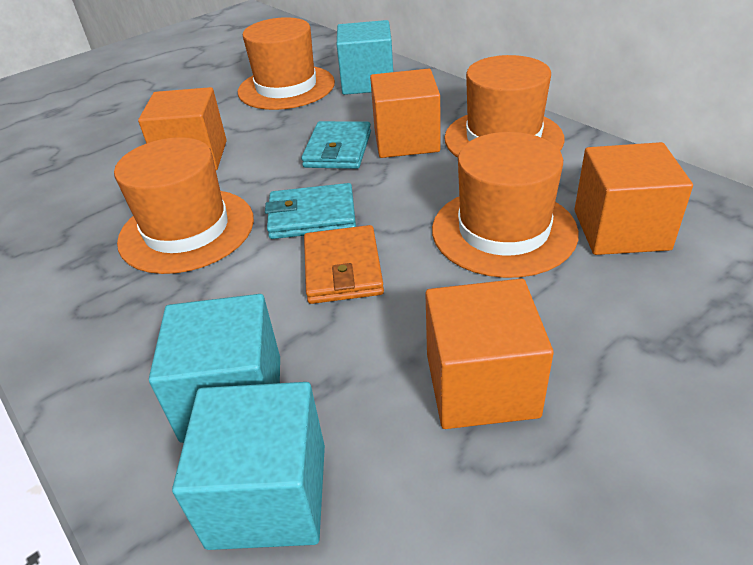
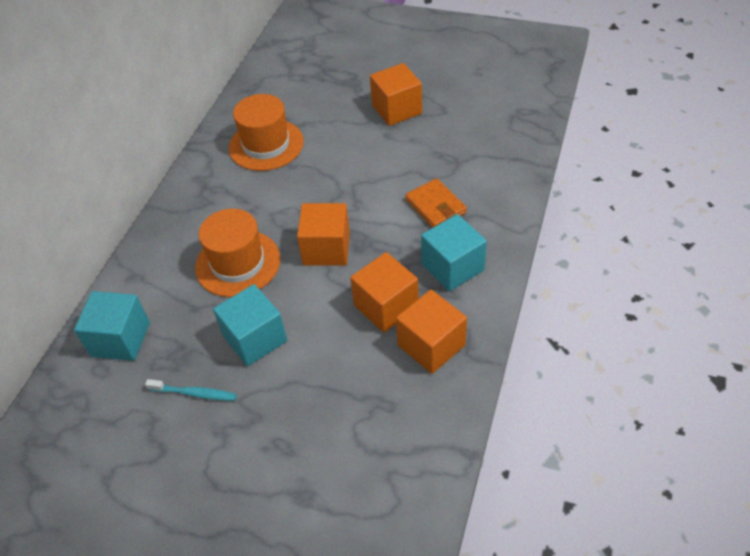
orange hat: [114,137,254,274] [238,17,335,110] [432,132,579,278] [444,55,564,158] = 4 -> [195,209,281,297] [229,94,304,171] = 2
turquoise toothbrush: none = 0 -> [145,379,237,401] = 1
turquoise wallet: [265,183,356,239] [301,121,371,169] = 2 -> none = 0

